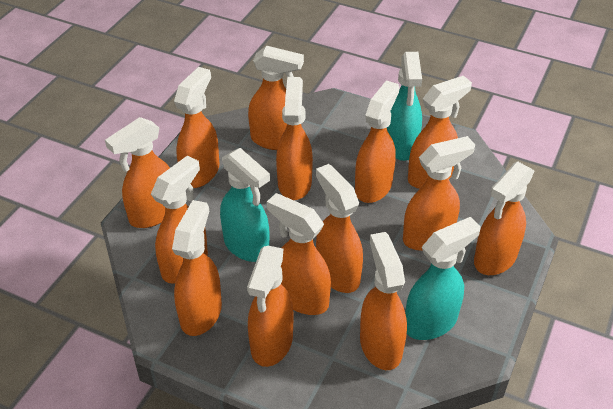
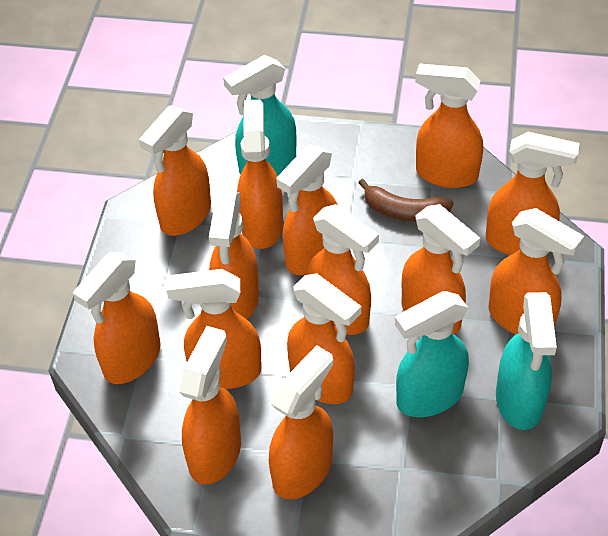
brown banana: none = 0 -> [358,179,454,222] = 1

